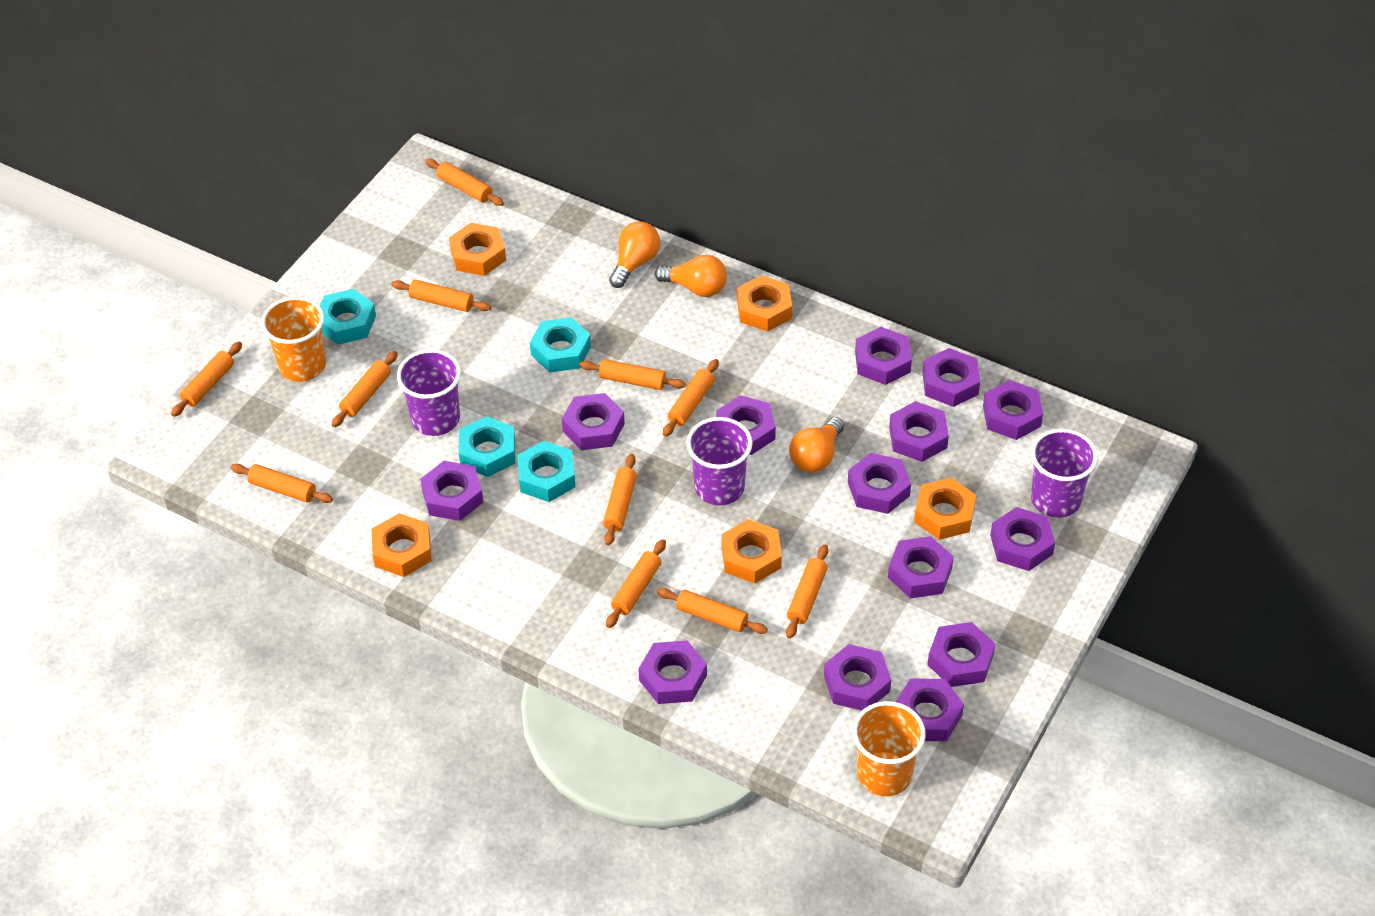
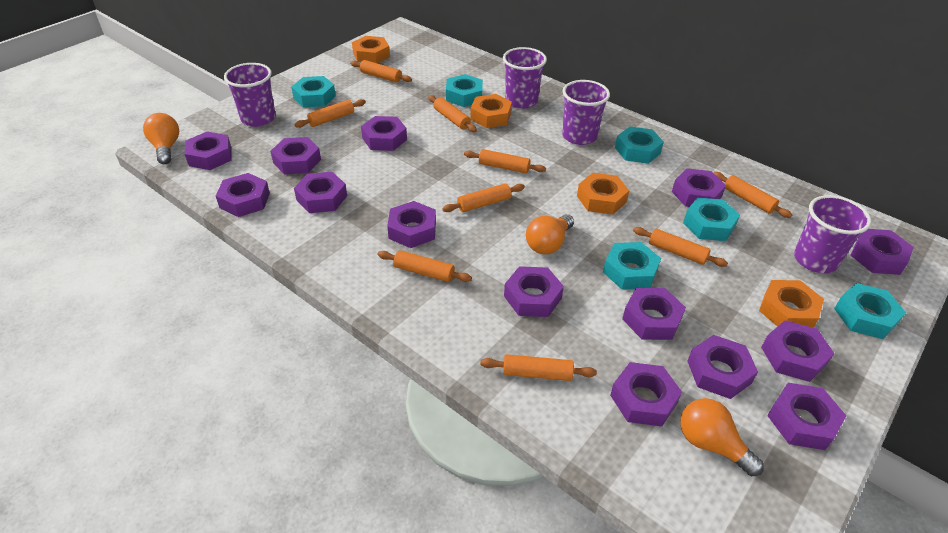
orange cup: [261,297,326,382] [853,701,926,796] = 2 -> none = 0
orange nut: [372,513,432,577] [449,223,506,276] [722,519,782,584] [737,275,792,332] [914,478,976,540] = 5 -> [352,36,390,63] [471,94,512,128] [577,173,629,215] [759,280,824,328] = 4
orange rolling pin: [171,342,242,417] [231,464,333,503] [332,351,398,427] [391,280,491,312] [425,159,504,206] [579,359,686,390] [603,454,637,546] [606,539,666,628] [657,588,768,634] [663,359,719,437] [786,544,828,639] = 11 -> [294,99,366,128] [350,60,412,83] [378,250,472,282] [428,95,477,132] [442,183,525,212] [464,149,546,173] [480,354,597,381] [633,227,728,267] [714,172,792,218] = 9
purple cup: [397,349,461,436] [686,417,753,505] [1031,429,1098,518] = 3 -> [224,63,276,127] [503,47,547,109] [562,80,610,145] [794,195,871,273] = 4
turquoise nut: [320,289,376,345] [459,416,515,477] [517,441,576,502] [530,317,591,373] = 4 -> [291,76,336,108] [446,74,483,107] [603,242,661,290] [615,127,664,164] [683,197,740,241] [834,283,906,339] = 6

